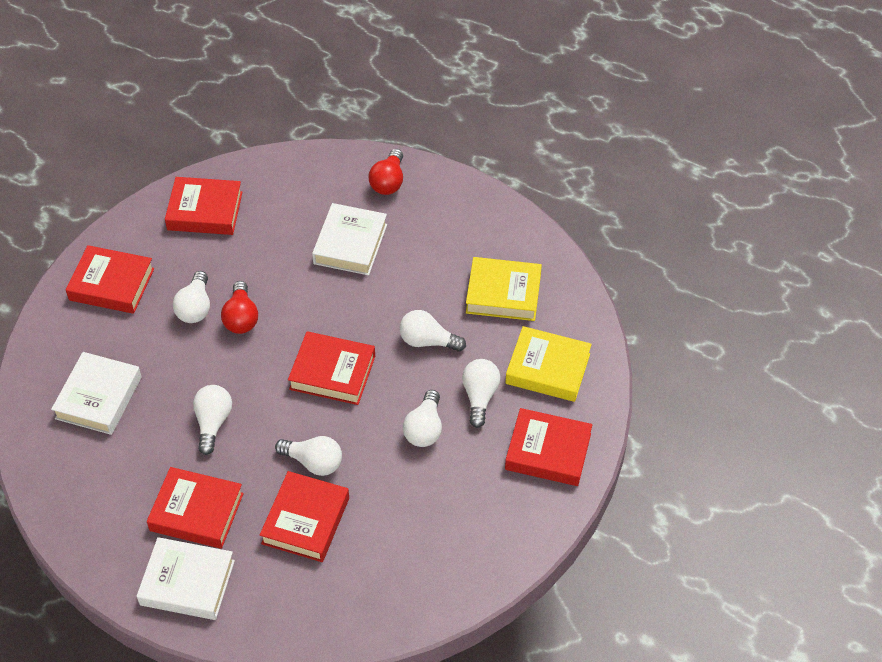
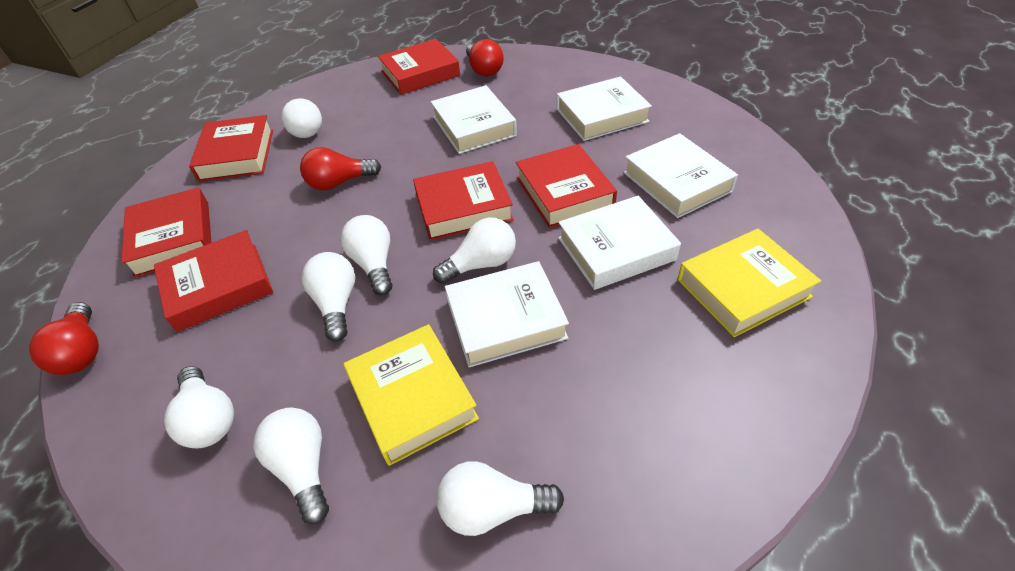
red light bulb: [221,281,258,334] [368,149,403,195] = 2 -> [29,302,99,375] [300,147,381,190] [466,39,504,76] = 3
white book: [51,352,142,435] [137,537,235,620] [312,203,387,275] = 3 -> [431,85,517,154] [445,261,569,367] [557,76,652,141] [558,196,681,290] [624,133,738,218] = 5
white light bulb: [173,271,210,323] [193,385,232,455] [275,436,342,476] [400,310,466,352] [403,390,442,447] [462,359,500,428] = 6 -> [164,366,234,448] [254,408,329,524] [281,98,322,138] [302,252,355,341] [340,215,392,295] [433,217,516,284] [437,461,564,536] = 7

